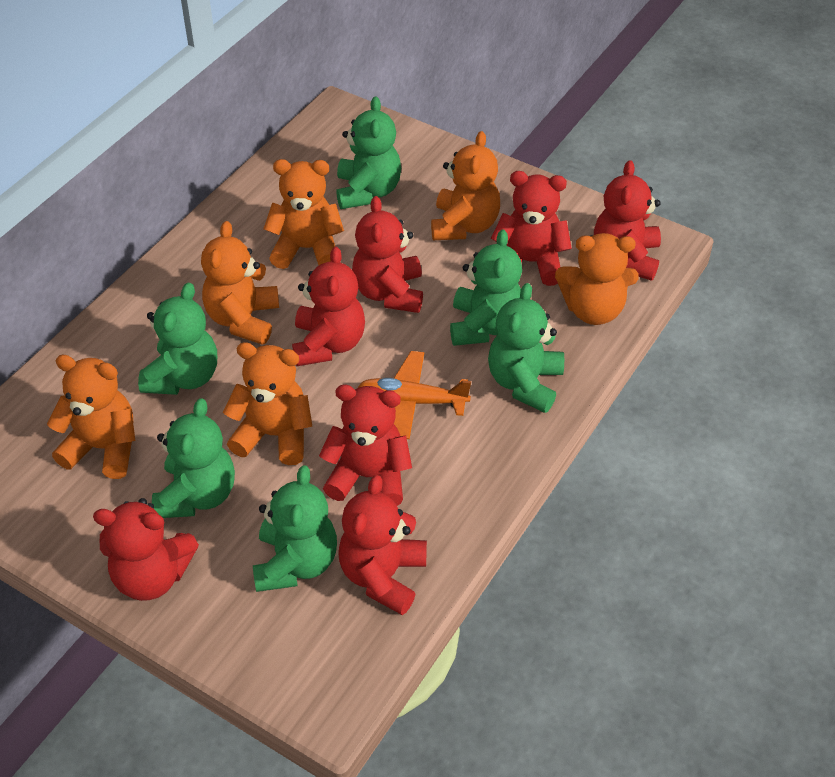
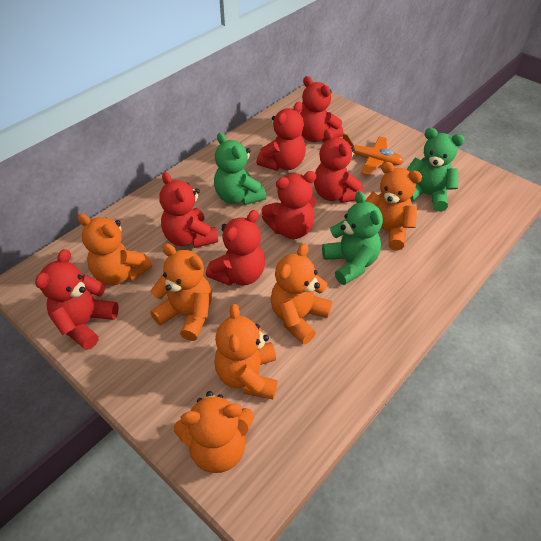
green teddy bear: [138,283,217,395] [152,398,235,518] [253,465,337,592] [336,96,401,209] [450,229,522,346] [488,283,564,413] = 6 -> [214,133,266,205] [322,191,383,285] [406,128,465,212] = 3

